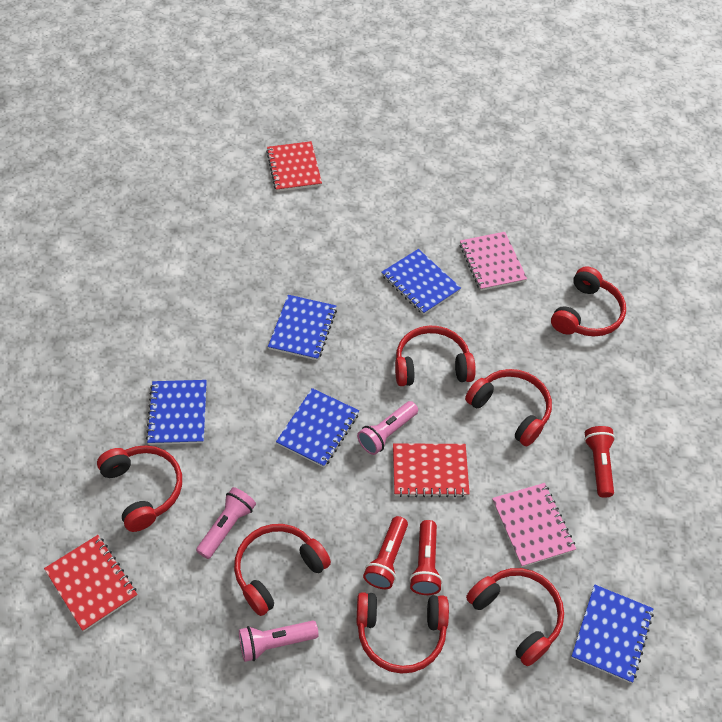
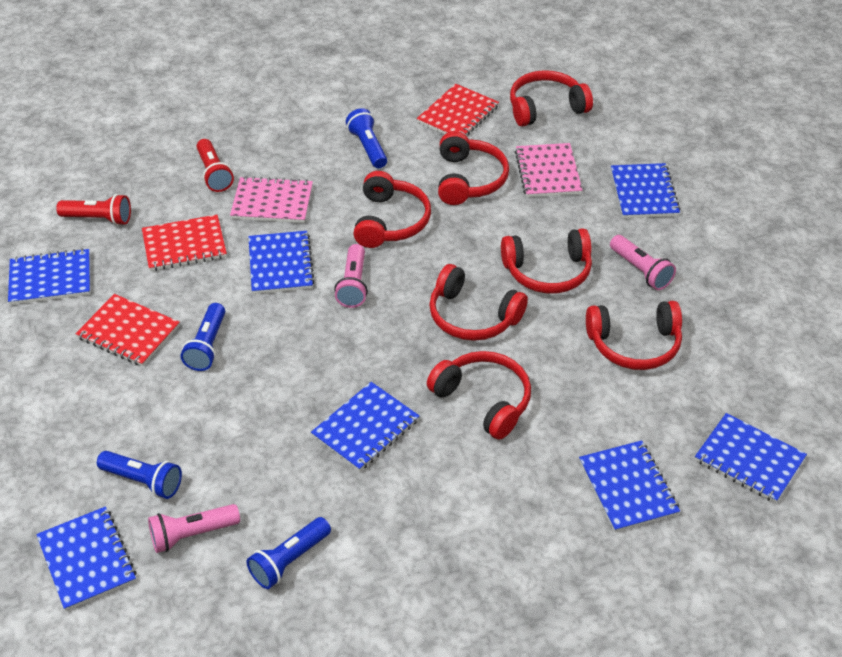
blue flashlight: none = 0 -> [97,451,182,499] [181,303,225,371] [247,517,331,589] [346,108,387,168] = 4
blue notebook: [146,380,207,445] [268,295,337,361] [276,388,359,467] [381,249,461,315] [571,585,654,683] = 5 -> [8,248,90,305] [36,507,136,611] [248,231,315,294] [311,382,419,472] [579,440,680,532] [611,163,681,218] [695,413,807,503] = 7
red flashlight: [363,516,408,589] [409,520,443,595] [584,426,615,498] = 3 -> [56,194,131,226] [196,139,234,192] = 2

